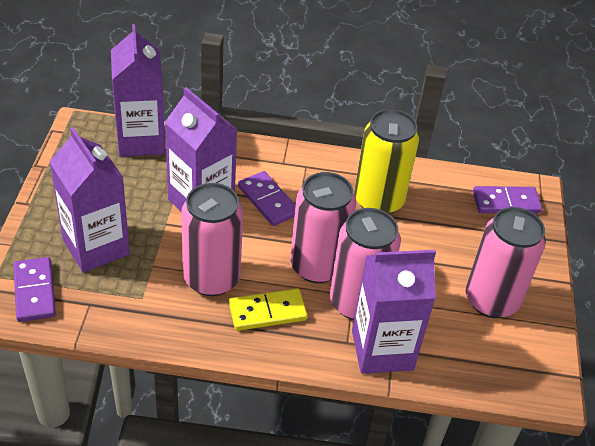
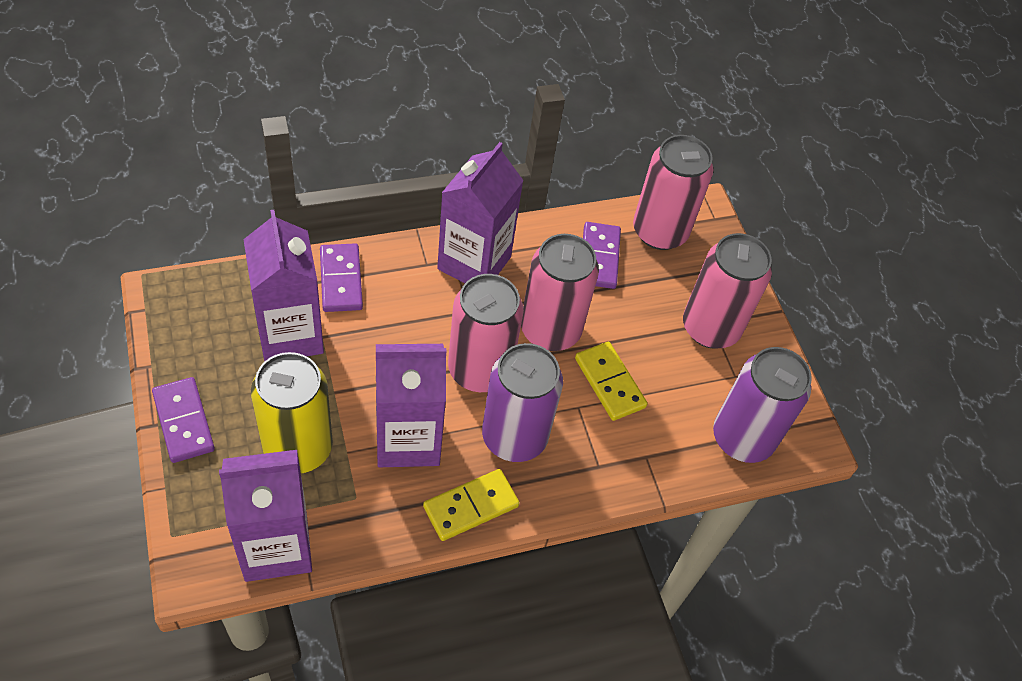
purple can: none = 0 -> [482,343,563,462] [713,347,812,463] = 2
yellow domino: [229,288,308,331] = 1 -> [423,469,519,541] [575,342,648,421] = 2

